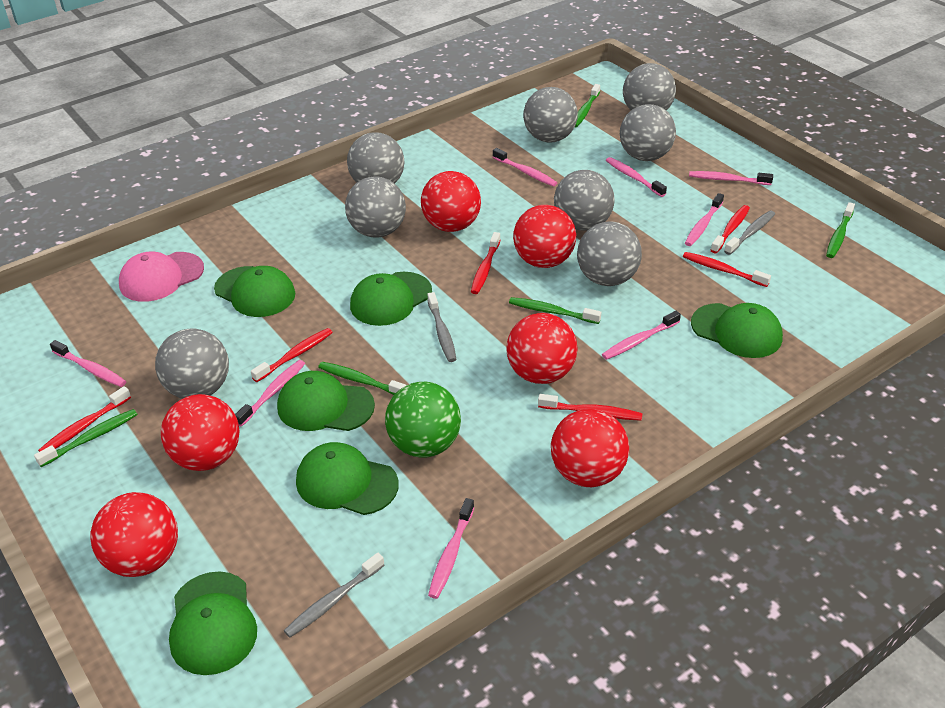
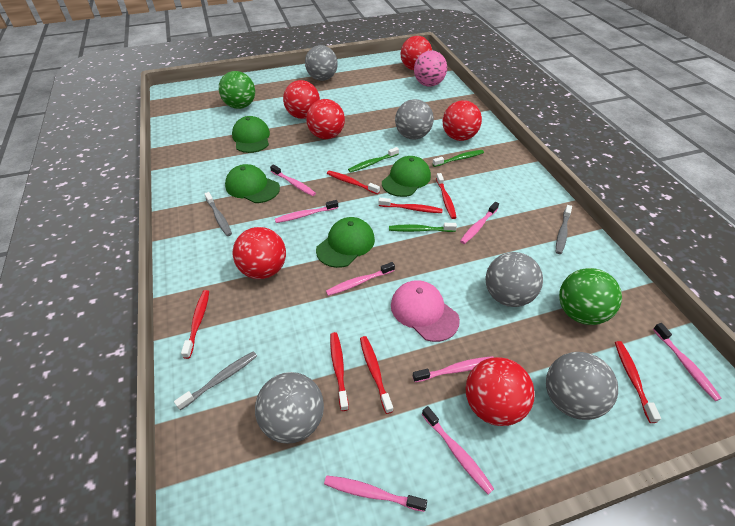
green ball: [385,382,461,458] = 1 -> [219,71,255,109] [559,268,622,325] = 2
green cap: [169,571,257,675] [214,266,295,317] [277,371,375,431] [296,442,399,515] [350,272,432,326] [691,303,783,358] = 6 -> [225,164,280,203] [232,116,270,153] [316,217,375,268] [382,156,431,197] = 4
green toothbrush: [34,409,137,467] [318,362,406,395] [509,297,601,324] [575,84,600,127] [826,202,855,258] = 5 -> [348,147,399,172] [389,223,457,232] [433,150,484,167] = 3
grey ball: [155,328,229,399] [345,176,406,238] [347,132,405,184] [523,87,578,143] [554,170,614,231] [577,221,642,286] [620,104,676,161] [623,63,676,110] = 8 -> [255,372,324,444] [305,45,338,81] [395,99,434,139] [485,252,543,307] [546,352,618,420] = 5
pink ball: none = 0 -> [414,51,447,87] = 1
red toothbrush: [38,386,131,452] [251,328,333,382] [471,232,501,294] [538,394,643,421] [683,252,771,287] [711,205,750,253] = 6 -> [181,290,209,359] [327,171,380,194] [330,332,349,411] [360,336,393,414] [379,198,443,213] [436,173,457,219] [615,341,661,423] = 7

